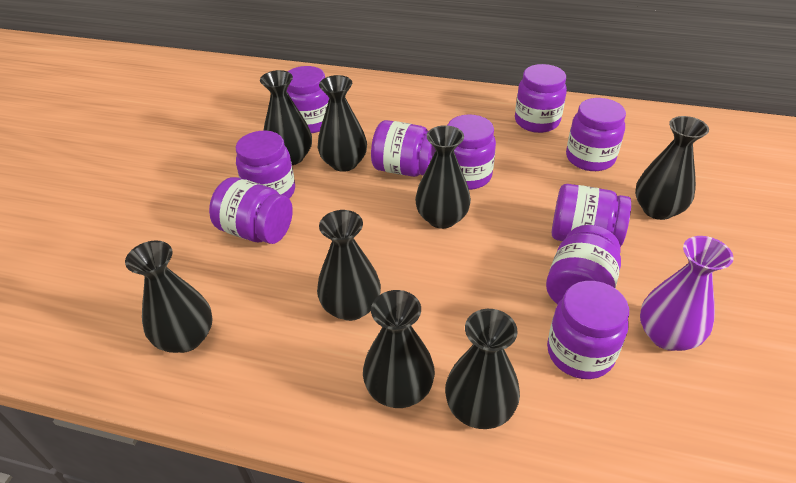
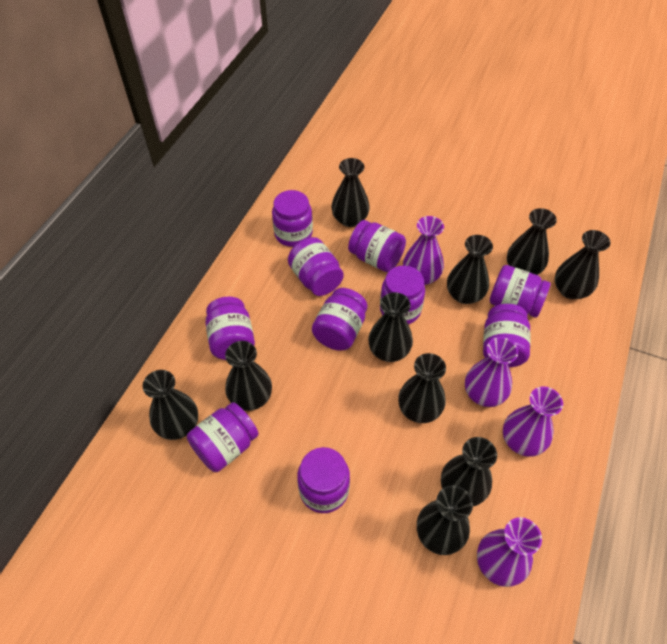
black vase: [125,240,213,353] [260,70,312,165] [317,210,381,321] [318,75,367,172] [363,290,435,408] [415,125,471,229] [445,309,520,429] [635,116,709,220] = 8 -> [143,370,198,440] [225,341,272,411] [331,158,370,227] [368,292,413,362] [398,353,446,423] [417,485,473,555] [441,437,497,506] [447,235,493,304] [507,208,557,275] [555,230,610,299] = 10
purple vase: [640,236,734,351] = 1 -> [403,216,444,285] [465,337,518,407] [477,517,542,587] [503,386,563,457] = 4

